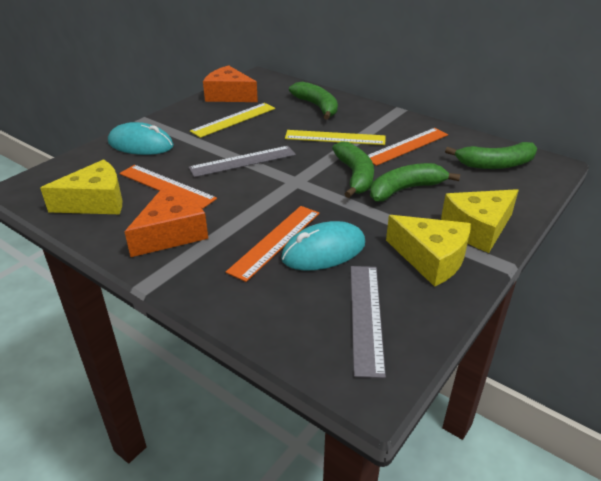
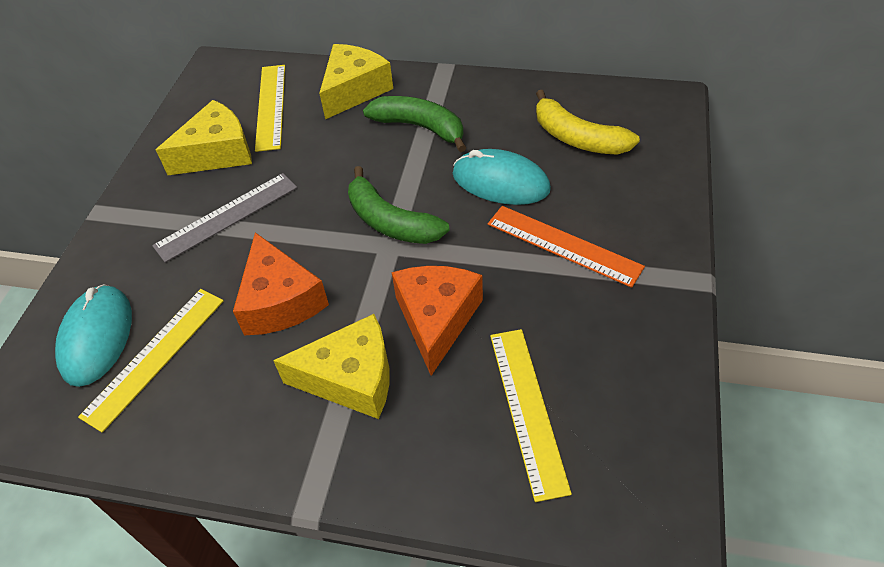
green banana: [289,82,338,120] [332,142,374,198] [370,163,460,201] [445,142,537,169] = 4 -> [348,166,450,244] [363,96,466,152] = 2
grey ruler: [189,146,296,177] [351,266,386,378] = 2 -> [152,173,297,263] = 1
orange ruler: [119,165,217,209] [226,206,320,282] [368,128,448,166] = 3 -> [488,206,645,288] = 1
yellow banana: none = 0 -> [536,90,640,155] = 1
yellow ruler: [190,103,275,138] [285,130,385,145] = 2 -> [78,289,224,433] [255,65,285,152] [490,329,572,502] = 3

